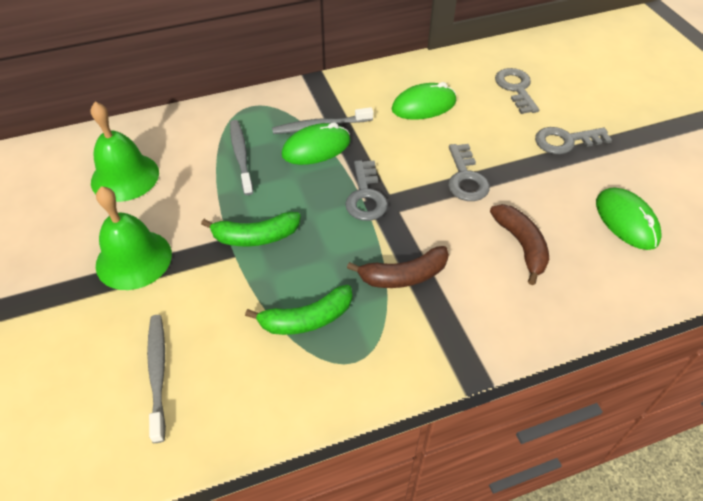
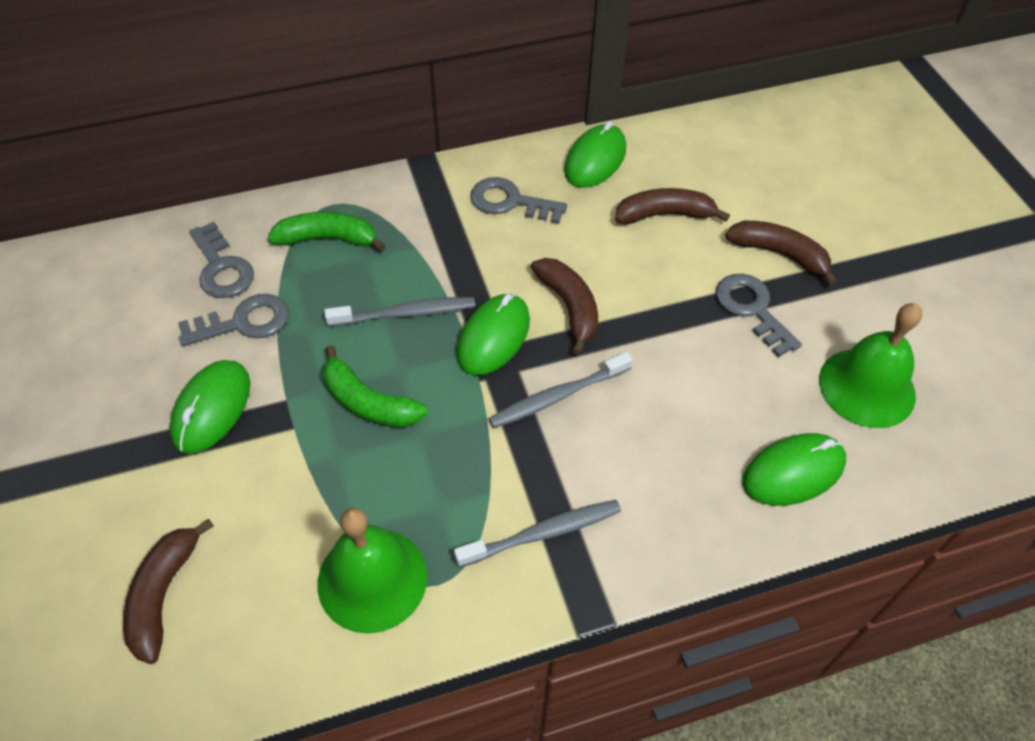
brown banana: [347,246,449,288] [490,204,549,285] = 2 -> [123,518,214,664] [531,258,598,355] [615,188,730,224] [725,221,837,286] = 4
green mouse: [282,122,351,165] [391,82,456,120] [596,187,662,250] = 3 -> [169,360,250,454] [456,294,530,376] [564,121,626,188] [743,433,846,506] = 4

